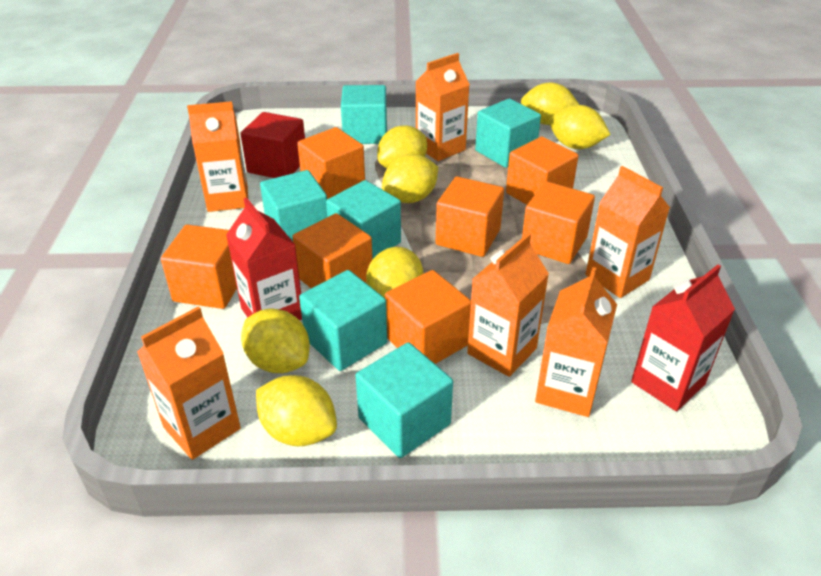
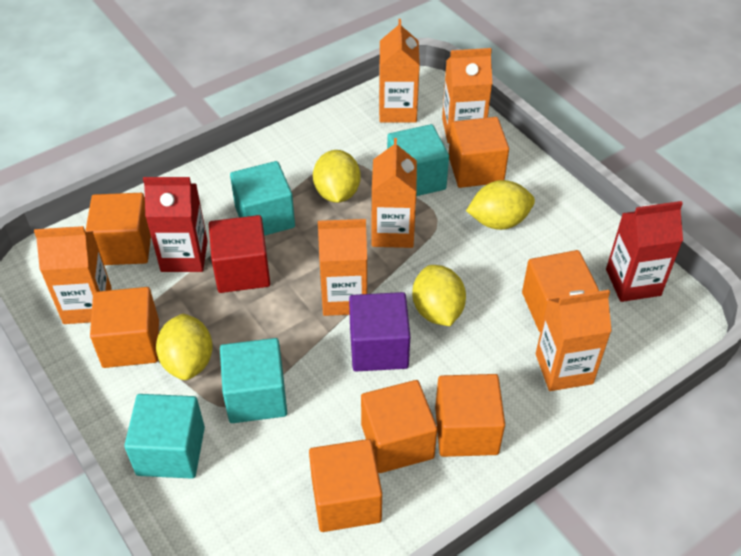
purple cube: none = 0 -> [349,292,410,371] = 1
turquoise cube: [260,170,327,241] [299,270,387,371] [326,180,401,259] [341,85,387,144] [356,342,453,458] [475,99,541,168] = 6 -> [124,394,205,479] [220,338,287,423] [230,161,295,236] [387,124,449,196] = 4
yellow lemon: [241,309,310,373] [256,375,337,446] [366,247,423,298] [377,126,427,169] [382,154,438,203] [521,83,579,125] [549,105,611,149] = 7 -> [156,314,213,380] [313,150,361,203] [412,265,466,326] [466,180,535,230] = 4

